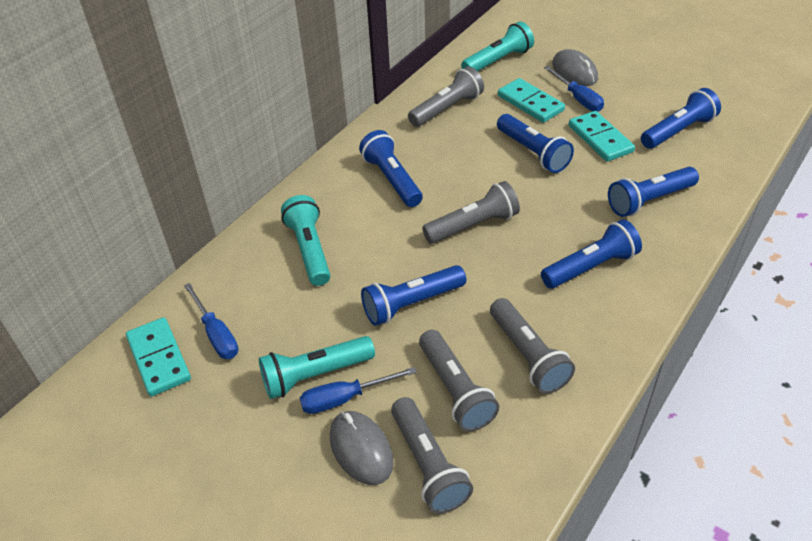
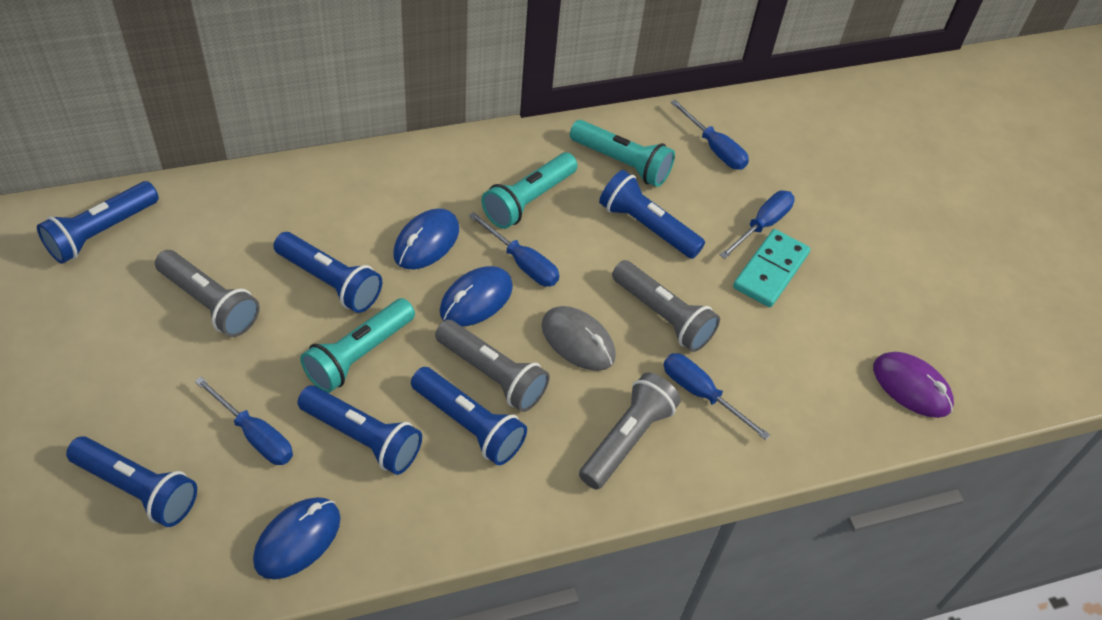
blue mouse: none = 0 -> [253,497,341,579] [393,208,459,269] [440,266,513,326] = 3
blue screwdriver: [184,283,238,359] [300,367,417,414] [544,66,604,112] = 3 -> [195,377,293,465] [469,212,559,286] [664,353,770,440] [670,100,749,170] [720,191,795,259] = 5
grey flashlight: [391,397,473,514] [408,66,484,127] [419,330,499,431] [422,181,520,244] [490,298,575,394] = 5 -> [155,250,260,337] [435,320,550,412] [579,372,681,489] [612,260,720,352] = 4
grey mouse: [330,411,393,485] [552,49,598,86] = 2 -> [542,306,616,371] = 1
purple mouse: none = 0 -> [873,352,954,418] = 1
turquoise domino: [126,317,191,397] [498,78,565,123] [569,111,635,162] = 3 -> [733,229,810,307] = 1

